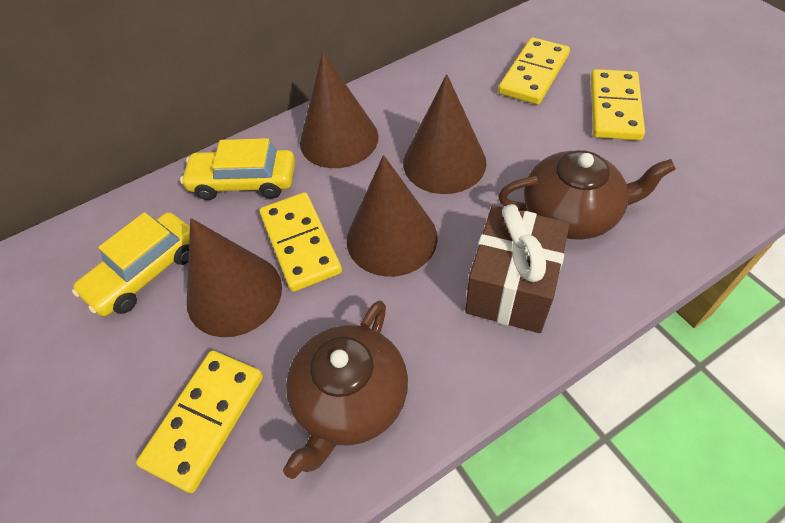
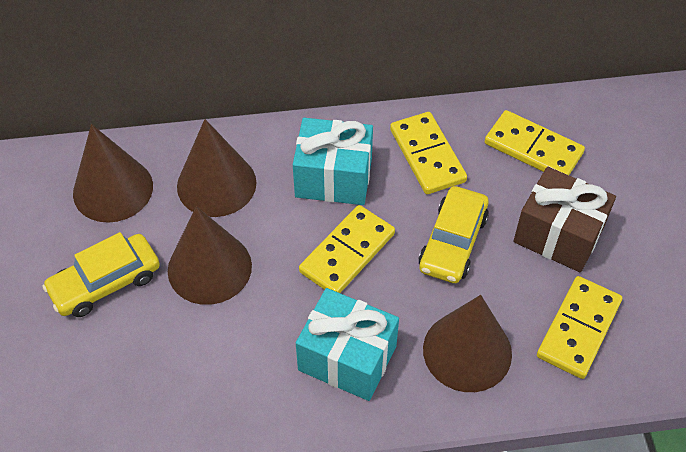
brown teapot: [283,300,408,479] [498,150,676,240] = 2 -> none = 0
turquoise gift: none = 0 -> [293,118,373,205] [296,288,399,401] = 2

